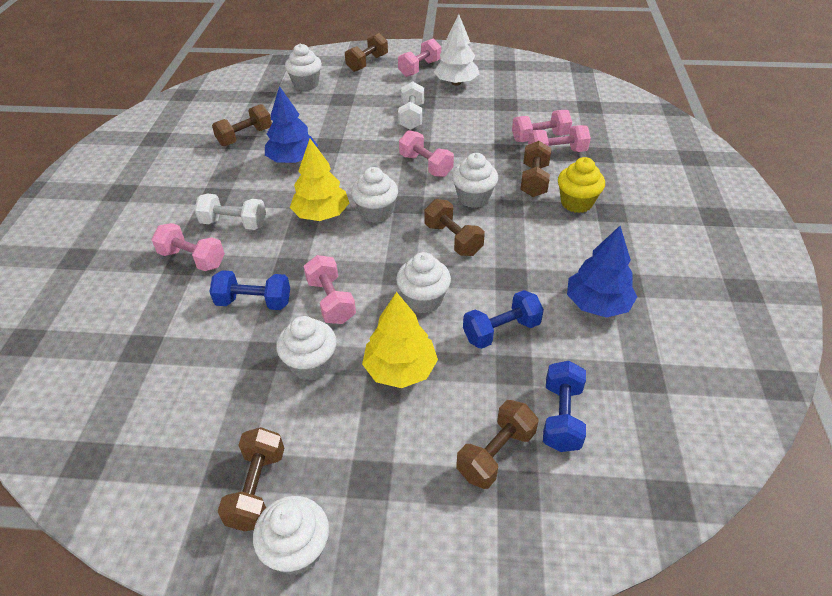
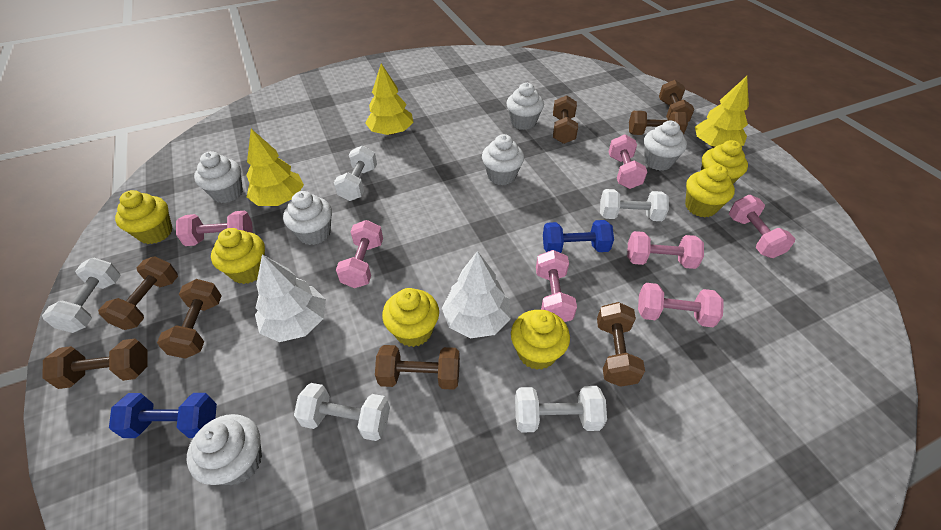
blue dumbbell: [210,270,290,310] [463,290,544,349] [543,361,586,452] = 3 -> [109,393,217,438] [543,220,614,253] = 2
blue tree: [265,86,318,163] [567,226,637,318] = 2 -> none = 0
brown dumbbell: [212,104,272,146] [217,427,284,532] [345,33,388,72] [425,199,485,256] [456,400,538,489] [520,141,551,197] = 6 -> [42,339,148,389] [98,256,178,330] [157,279,222,359] [375,345,460,390] [553,95,578,144] [597,302,645,387] [629,111,688,135] [659,80,694,122] = 8
pink dumbbell: [151,223,225,271] [304,255,356,324] [398,38,441,77] [399,130,454,177] [512,110,572,142] [528,125,591,152] = 6 -> [176,211,252,246] [336,220,383,288] [536,250,577,322] [609,135,647,189] [627,231,704,269] [638,283,724,327] [729,195,795,258] = 7
white dumbbell: [194,194,266,230] [398,82,424,130] = 2 -> [42,258,121,333] [294,383,390,441] [334,146,377,201] [515,386,607,433] [600,189,669,221] = 5
white tree: [434,14,479,86] = 1 -> [255,254,326,342] [442,251,511,338] = 2
yellow cupcake: [558,157,605,213] = 1 -> [115,190,173,244] [211,228,265,284] [382,288,439,347] [511,310,570,370] [685,164,735,217] [701,140,748,184] = 6
yellow tree: [290,139,349,221] [362,292,438,388] = 2 -> [246,129,304,206] [365,64,414,135] [695,76,749,148] = 3

